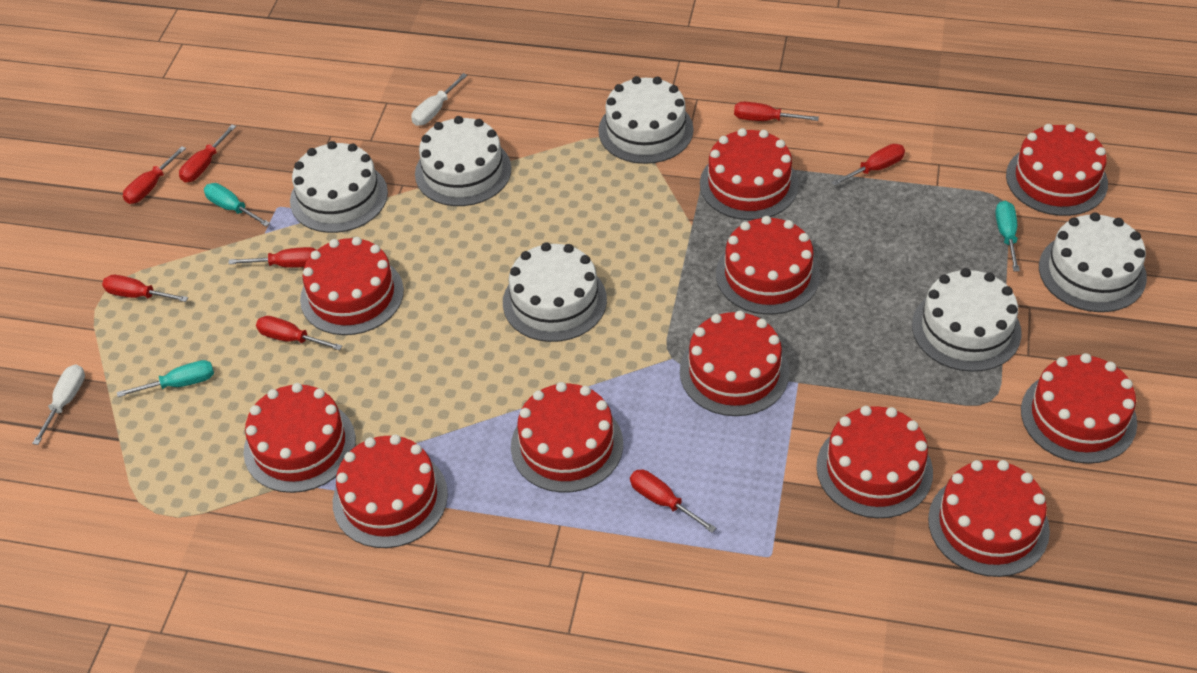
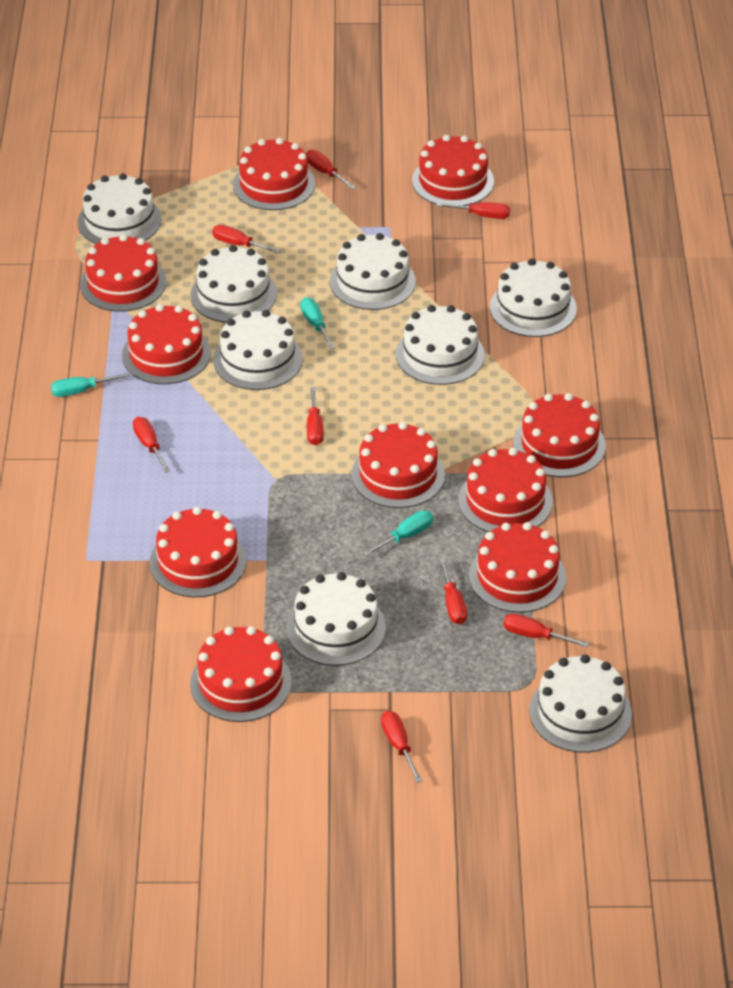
red cake: [244,383,356,493] [300,237,404,335] [333,434,448,548] [511,382,623,493] [680,311,789,416] [700,128,799,220] [716,216,820,315] [816,406,933,518] [928,460,1050,577] [1006,124,1108,216] [1021,353,1137,464] = 11 -> [80,234,166,312] [122,304,211,384] [150,507,246,597] [190,626,292,722] [233,138,315,210] [352,422,445,508] [412,135,494,206] [458,448,553,532] [469,522,566,613] [513,393,606,477] = 10
white cake: [290,141,388,233] [415,116,512,206] [503,242,607,342] [598,76,694,164] [912,268,1022,372] [1039,212,1147,312] = 6 -> [77,173,161,244] [190,245,277,323] [213,310,303,390] [287,572,386,666] [330,233,416,310] [396,305,485,385] [490,259,577,337] [529,655,632,753] = 8
white screwdriver: [32,365,85,445] [411,73,467,126] = 2 -> none = 0

